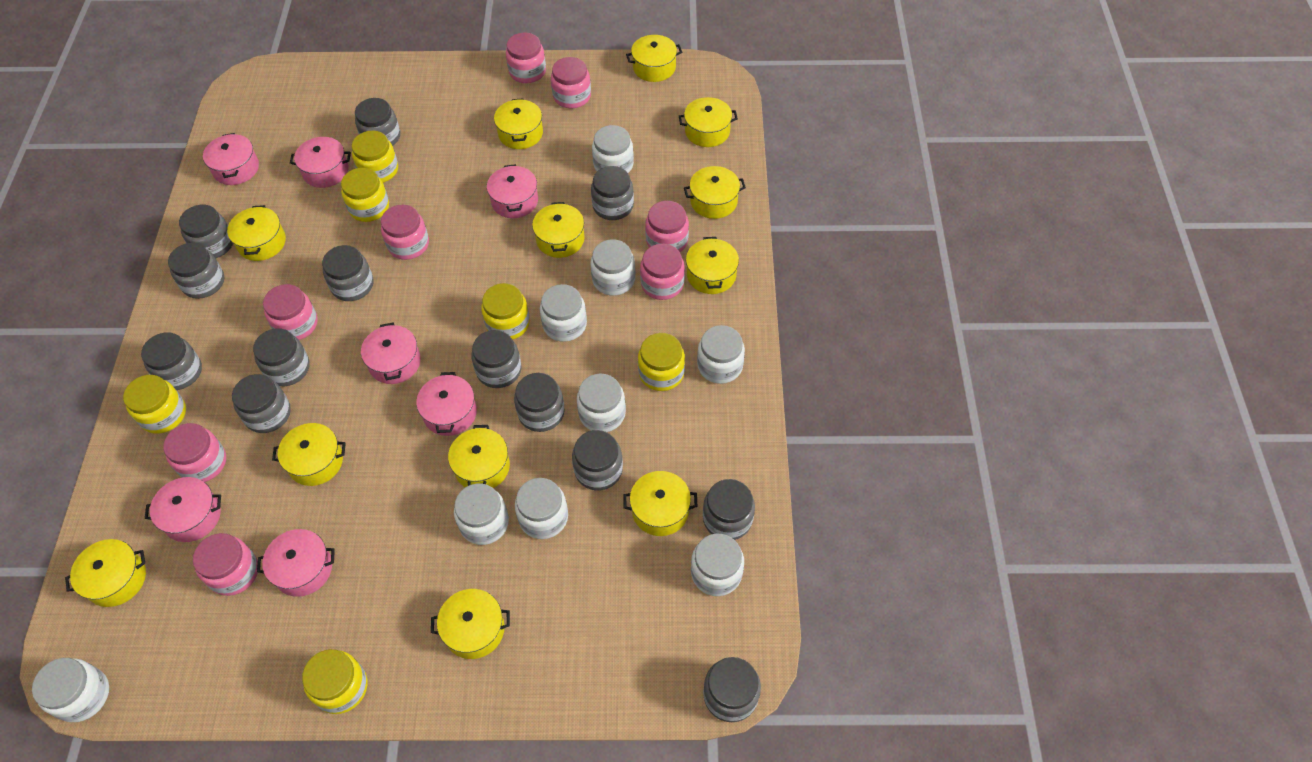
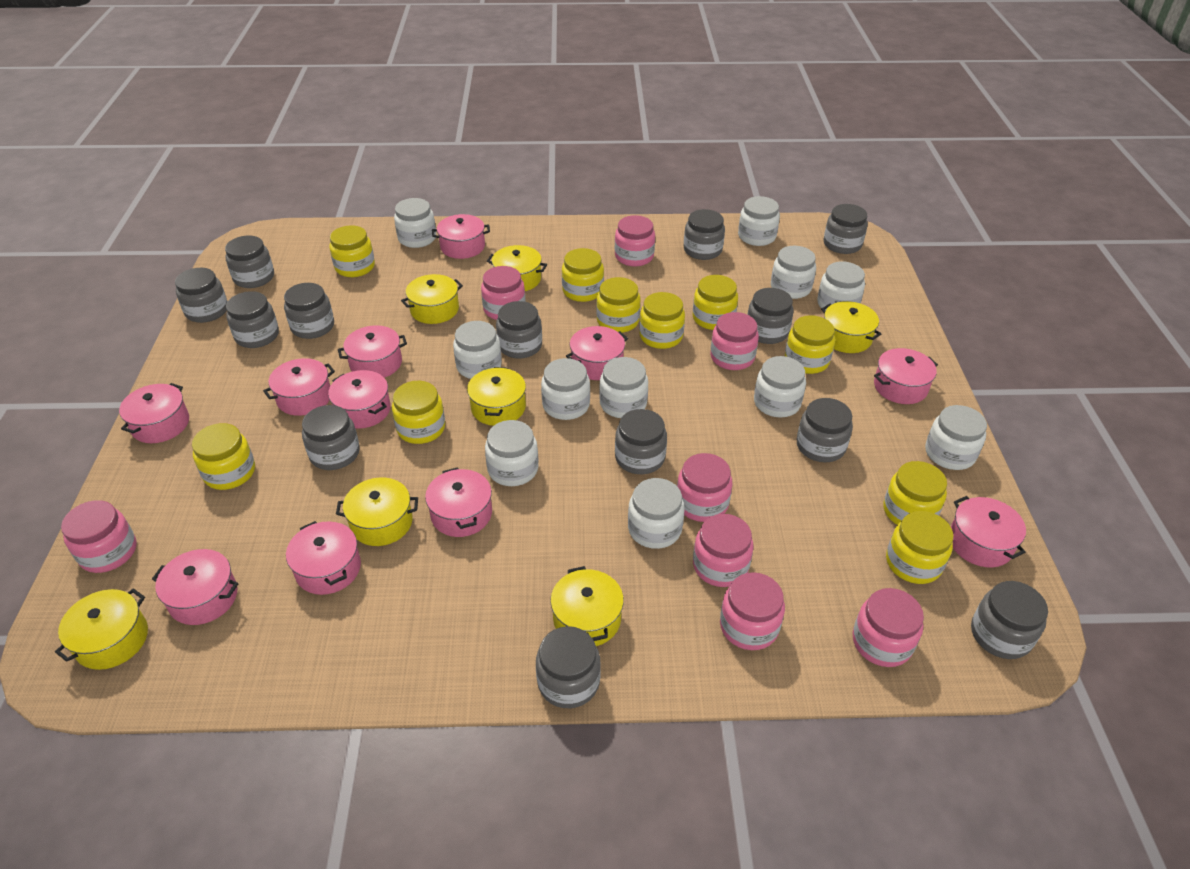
pink pot: [145,477,221,542] [203,133,259,185] [257,529,335,597] [290,137,351,188] [361,323,421,384] [416,372,477,436] [487,164,538,218] = 7 -> [119,383,189,443] [152,549,238,625] [263,358,335,416] [286,521,361,595] [328,370,391,429] [338,325,407,378] [425,467,492,537] [432,214,490,259] [566,326,628,380] [874,348,938,404] [951,496,1026,567] = 11
white jar: [32,658,109,722] [454,483,509,545] [515,478,568,539] [540,284,587,342] [577,373,626,432] [590,239,636,296] [592,125,634,173] [691,534,744,596] [697,325,745,384] = 9 -> [394,198,436,248] [453,321,502,379] [485,420,539,486] [541,358,590,420] [599,357,648,418] [628,478,685,549] [738,196,780,246] [754,356,806,418] [771,246,816,299] [817,262,865,311] [925,405,987,470] = 11
yellow jar: [123,375,186,434] [302,649,367,714] [341,168,389,222] [352,131,398,183] [481,283,530,340] [638,333,685,391] = 6 -> [192,423,255,490] [330,225,375,277] [392,381,445,444] [562,248,604,302] [596,277,641,333] [639,292,685,349] [693,275,738,330] [785,315,835,374] [884,461,947,525] [886,511,954,584] = 10
yellow pot: [65,539,146,607] [227,205,286,261] [272,423,346,486] [431,589,510,659] [448,425,510,488] [494,98,543,149] [532,202,585,258] [623,471,697,536] [626,35,682,82] [679,97,738,147] [684,166,746,219] [686,237,739,294] = 12 -> [55,589,148,670] [336,477,418,546] [401,274,463,324] [467,367,526,426] [487,245,547,291] [550,566,624,646] [821,301,881,353] = 7

